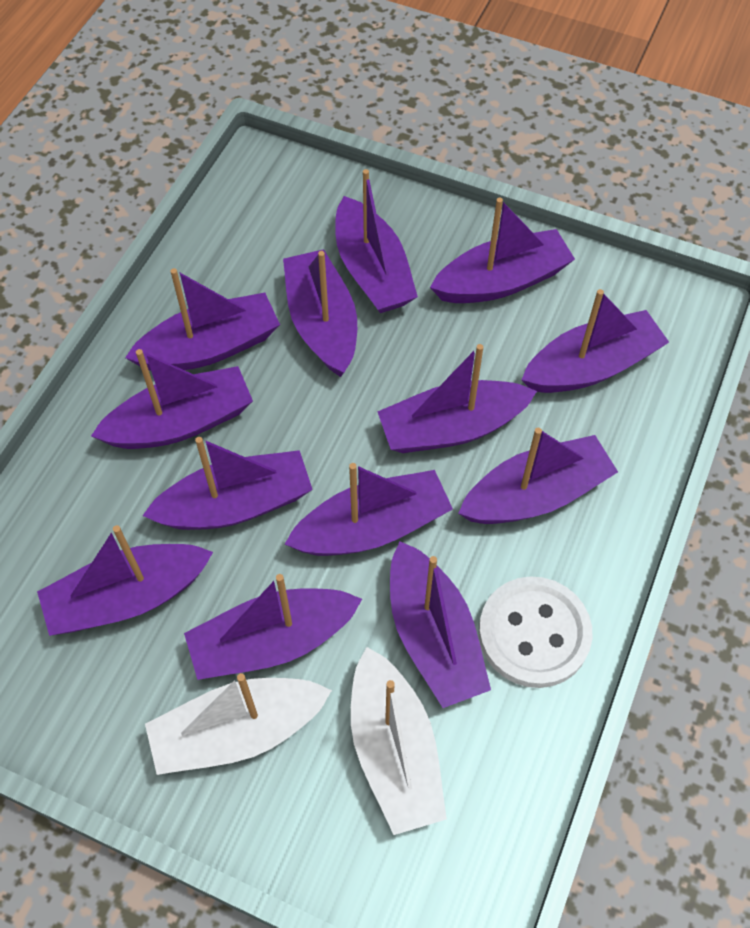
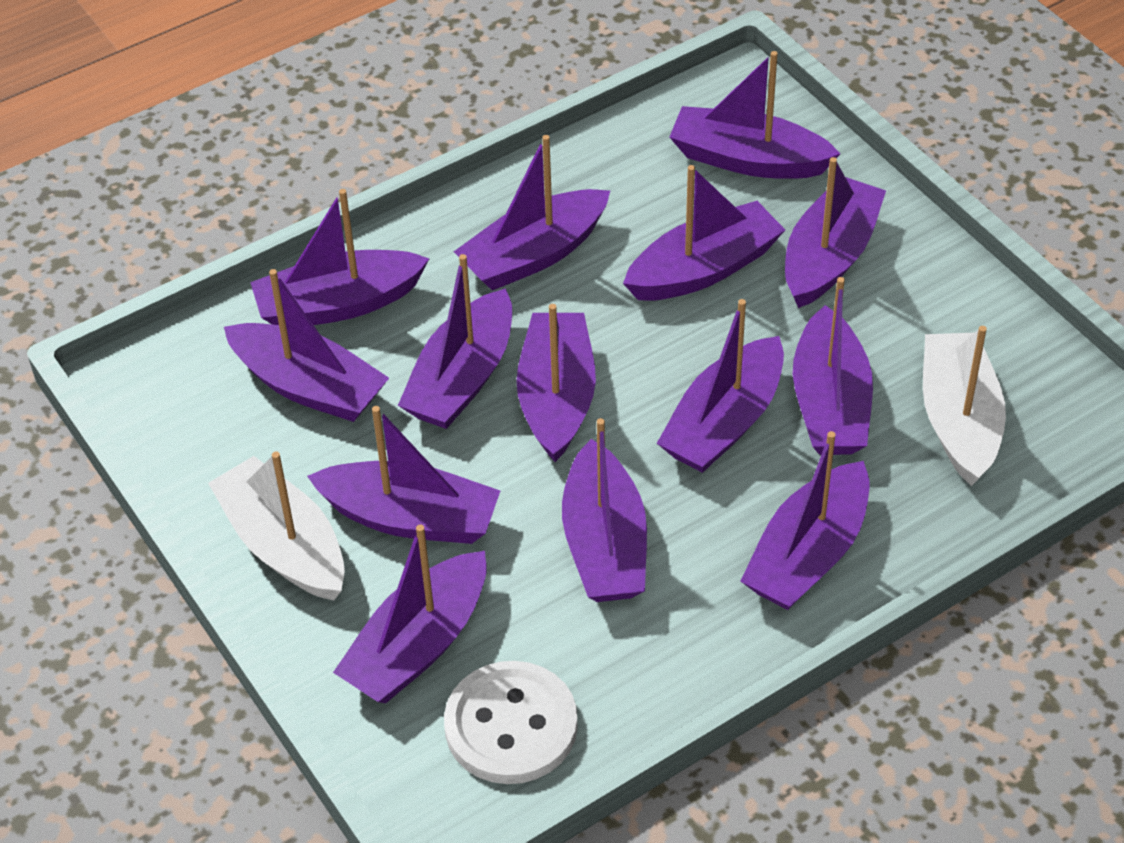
purple boat: [37,525,213,636] [91,349,253,449] [125,268,280,371] [143,437,313,530] [184,574,362,680] [283,249,357,377] [285,463,453,556] [335,169,418,313] [377,344,537,453] [390,541,491,708] [430,197,575,303] [458,428,618,524] [522,289,669,393] = 13 -> [224,269,389,422] [250,189,430,325] [307,406,500,544] [333,524,487,703] [398,254,512,429] [454,135,610,291] [516,304,596,462] [562,418,647,602] [623,165,785,301] [657,299,784,473] [669,51,840,179] [740,431,869,610] [785,157,886,308] [793,277,873,455] = 14

